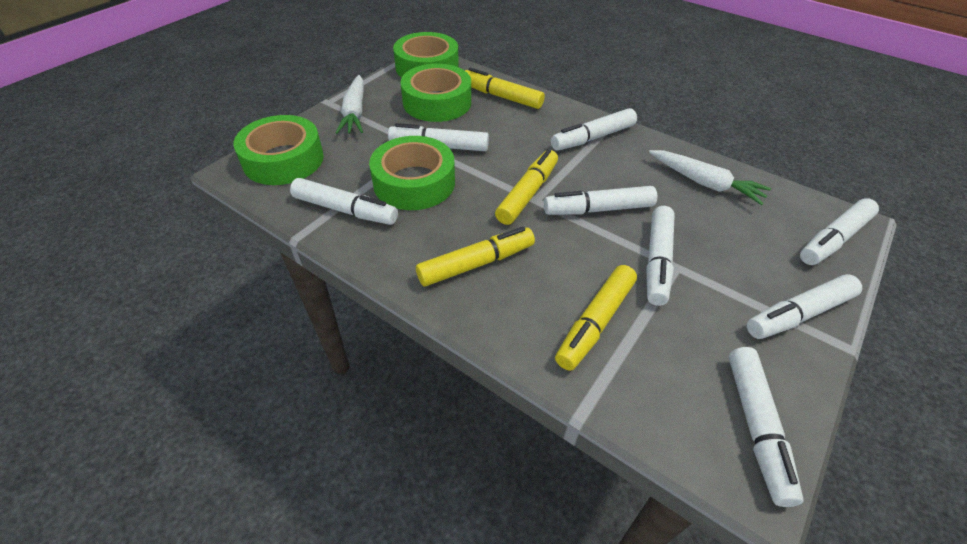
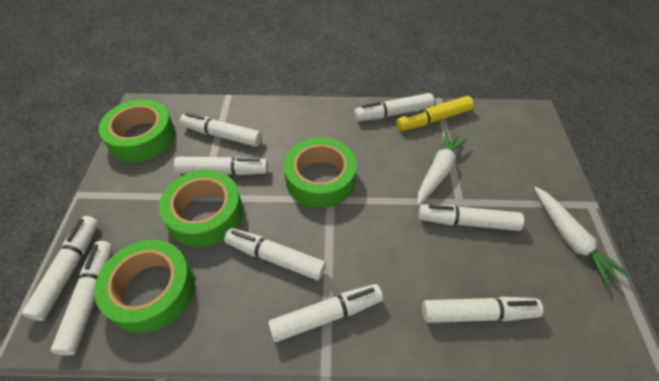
white marker: [290,178,398,225] [388,123,489,151] [544,186,657,215] [551,108,637,151] [646,206,675,306] [729,347,804,507] [747,274,862,339] [800,198,879,265] = 8 -> [22,216,99,321] [51,241,113,356] [174,156,268,175] [180,112,262,147] [224,228,326,281] [268,284,383,342] [354,93,434,121] [418,205,524,231] [422,296,543,323] = 9
yellow marker: [416,227,535,287] [465,68,545,109] [495,149,558,225] [555,265,637,371] = 4 -> [396,96,474,131] = 1

